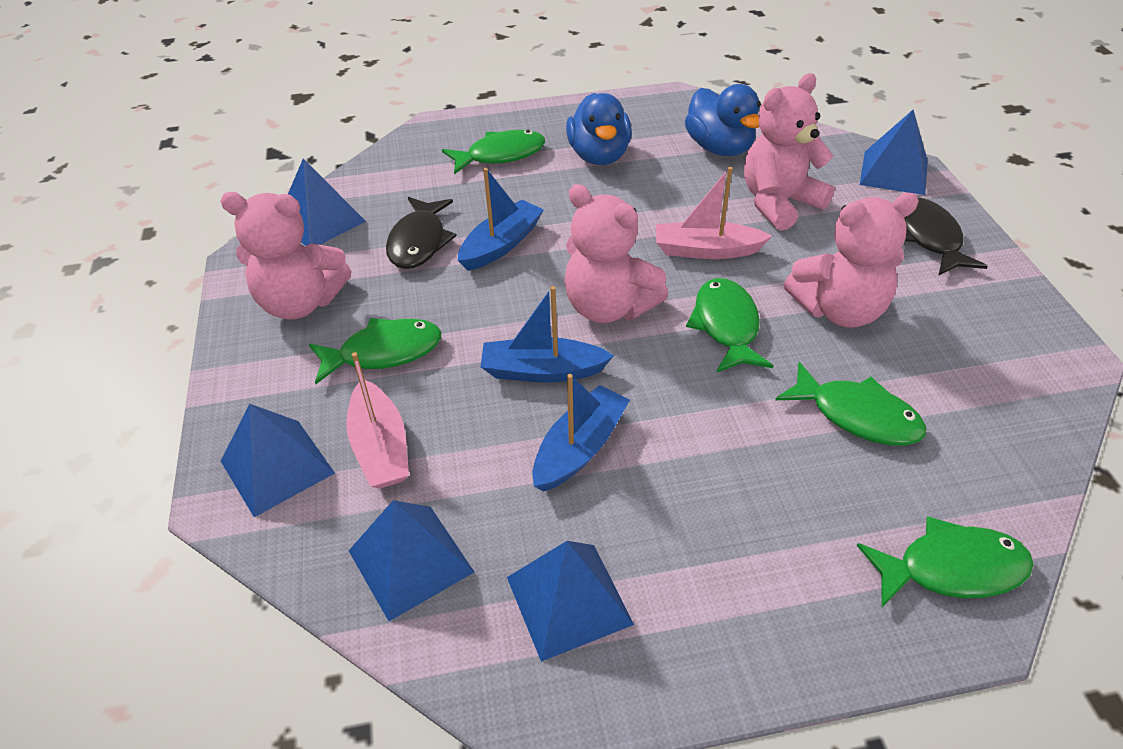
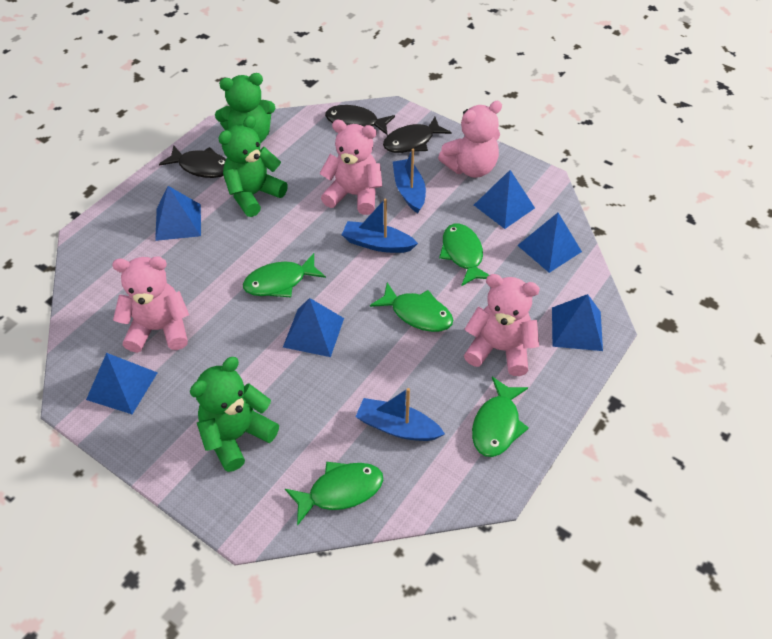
black fish: [386,197,457,269] [904,197,988,276] = 2 -> [159,145,226,178] [325,105,395,135] [383,117,452,153] = 3
blue duck: [566,93,632,165] [685,84,761,156] = 2 -> none = 0
blue pyramid: [221,404,335,517] [288,158,366,246] [349,500,474,621] [507,541,634,662] [860,109,928,195] = 5 -> [86,353,158,414] [155,186,201,241] [283,298,344,357] [474,170,535,229] [517,213,582,273] [552,294,603,351] = 6
green teddy bear: none = 0 -> [190,357,279,472] [215,73,275,143] [218,116,288,217] = 3
pink boat: [346,352,409,489] [656,167,772,259] = 2 -> none = 0

